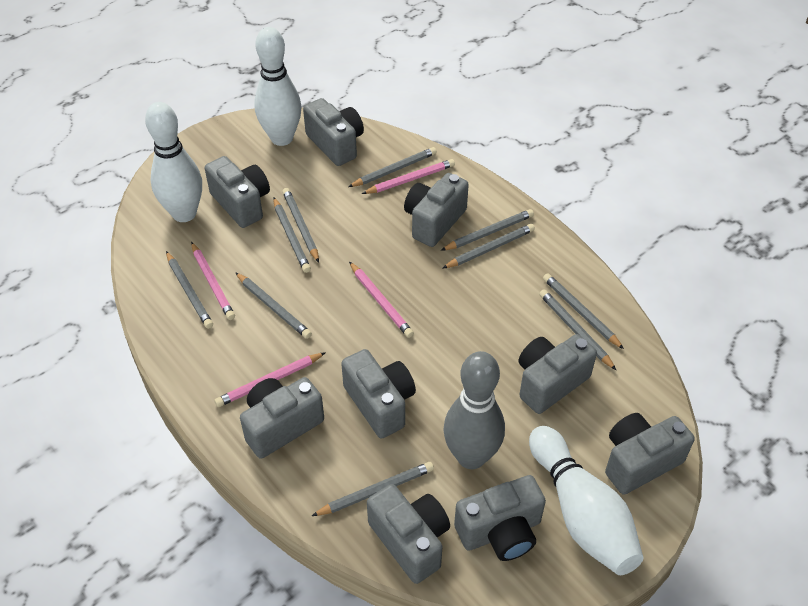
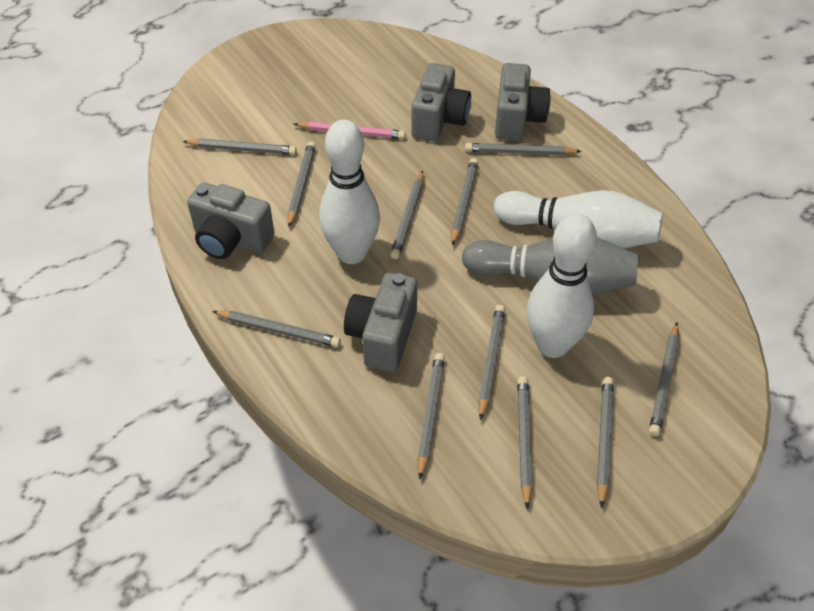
grey camera: [204,156,270,228] [240,377,324,459] [303,98,364,166] [341,349,416,438] [367,484,450,584] [404,173,469,247] [454,475,546,561] [519,334,597,414] [605,413,695,495] = 9 -> [187,182,275,259] [344,273,417,372] [412,63,471,141] [495,63,551,141] = 4
grey pencil: [166,251,213,329] [235,272,312,339] [273,197,311,273] [282,188,319,263] [312,462,434,516] [348,147,437,187] [441,209,534,251] [443,224,535,268] [539,289,616,370] [543,273,624,349] = 10 -> [182,139,297,155] [212,311,341,347] [288,141,316,228] [390,170,423,259] [417,353,445,479] [451,158,478,246] [465,143,582,155] [478,305,505,420] [517,376,532,509] [597,377,614,508] [649,323,679,436] = 11
pink pencil: [191,242,235,320] [214,352,326,407] [349,262,414,338] [362,159,455,194] = 4 -> [294,121,406,139] = 1

